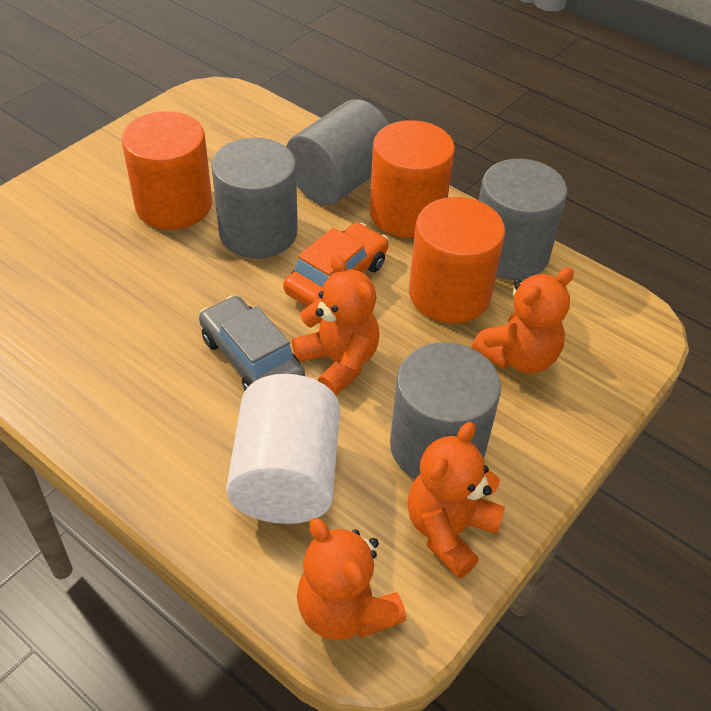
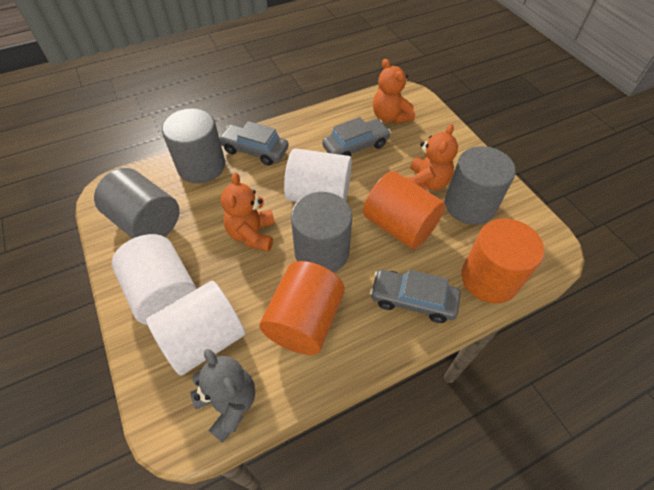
grey car: [199,296,305,391] = 1 -> [219,121,289,165] [322,117,391,157] [370,270,460,323] = 3
grey teddy bear: none = 0 -> [191,349,255,443] = 1
orange car: [283,223,389,307] = 1 -> none = 0
orange teddy bear: [292,255,380,396] [297,518,406,640] [407,422,505,578] [472,267,574,373] = 4 -> [221,173,275,252] [373,59,415,124] [406,124,458,191] = 3
white cylinder: [226,374,340,524] = 1 -> [112,234,197,325] [146,281,245,376] [284,148,352,202] = 3

